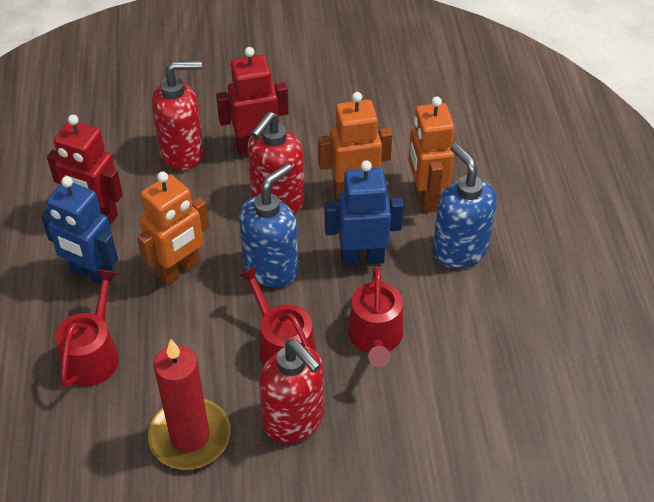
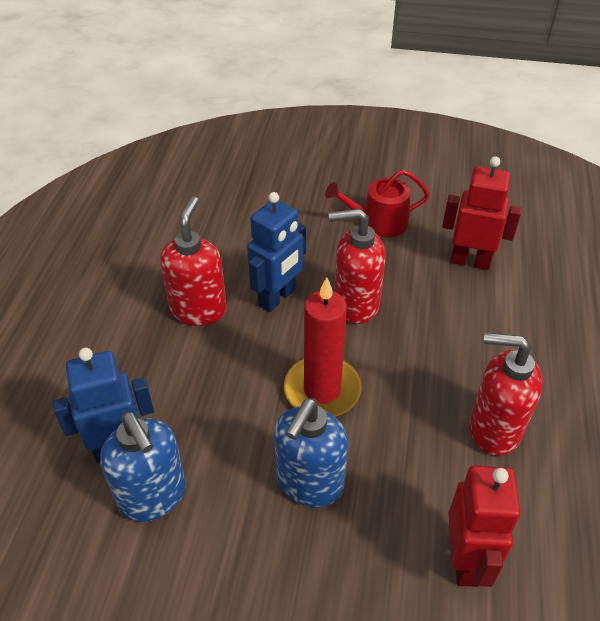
orange robot: [137,172,209,285] [318,92,392,199] [408,96,454,211] = 3 -> none = 0
red watering can: [55,269,119,388] [239,266,316,366] [348,266,404,367] = 3 -> [325,170,430,237] = 1

